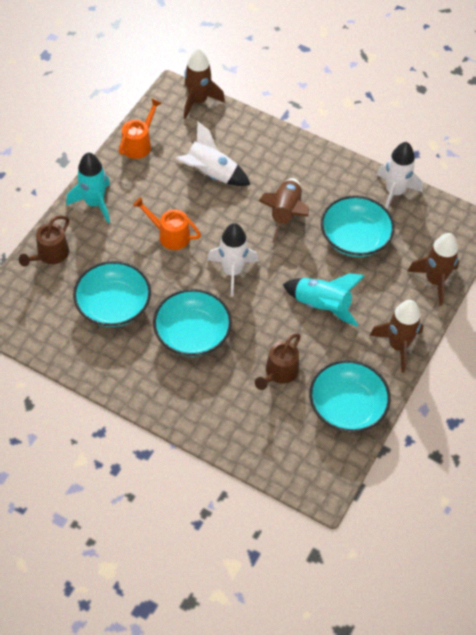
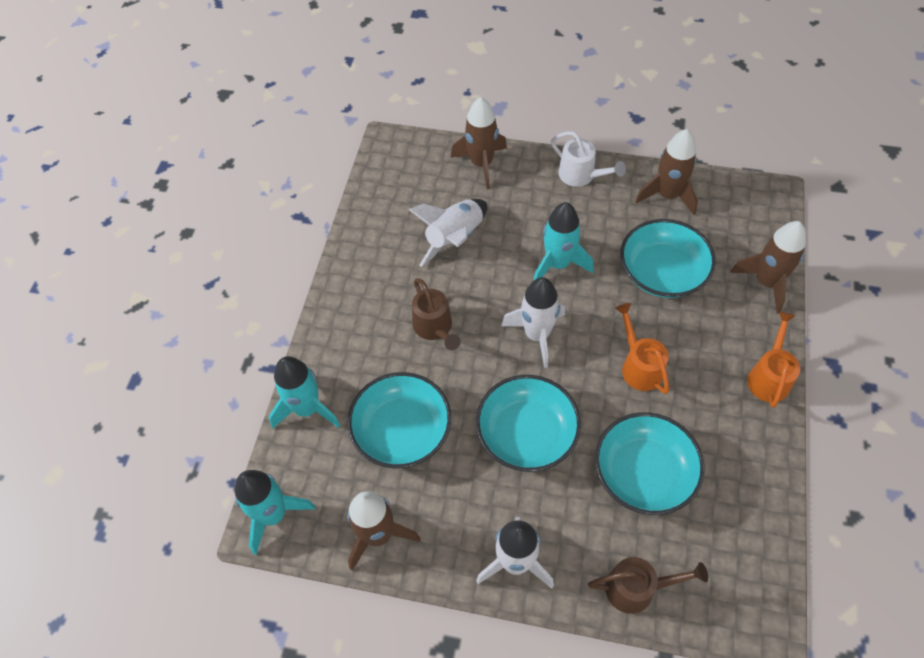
turquoise rocket: [66,152,110,223] [283,273,365,326] = 2 -> [235,470,315,555] [269,356,340,429] [533,202,594,281] = 3
white watering can: none = 0 -> [551,131,626,187] = 1

